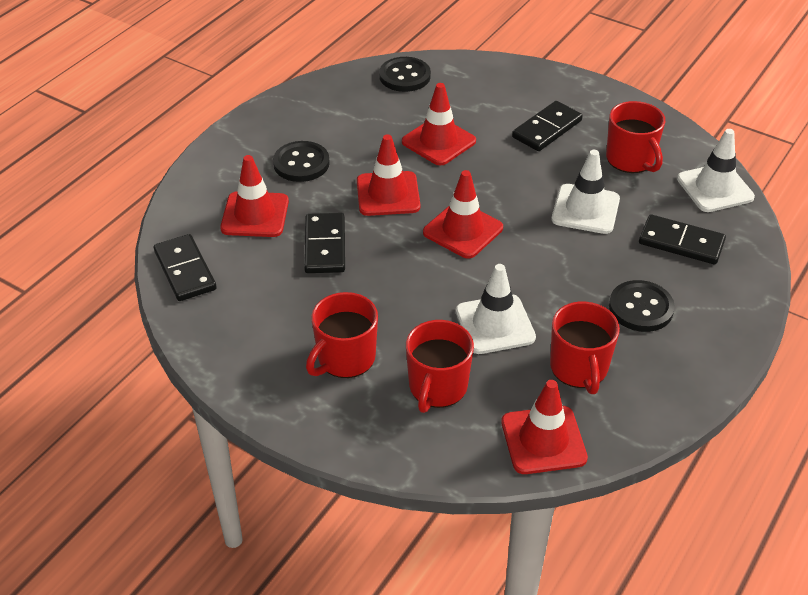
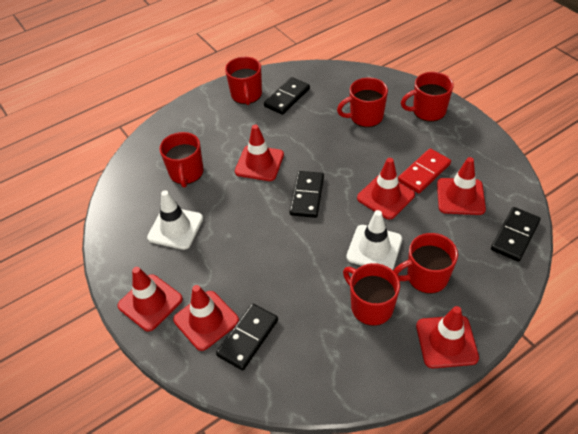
black button: [273,141,330,182] [379,57,431,92] [609,280,675,332] = 3 -> none = 0
red domino: none = 0 -> [398,148,451,194] = 1
red mug: [306,292,378,378] [406,320,474,413] [550,302,620,394] [606,101,665,173] = 4 -> [159,132,204,188] [225,57,262,105] [337,78,388,127] [343,263,400,326] [394,233,458,294] [401,72,454,122] = 6
red traffic cone: [220,155,289,237] [357,134,420,216] [402,83,476,166] [423,170,503,258] [501,380,588,474] = 5 -> [117,267,183,331] [173,285,239,351] [235,125,284,181] [357,158,415,219] [416,306,479,368] [437,157,486,215] = 6
white traffic cone: [456,264,536,354] [551,150,620,234] [677,129,755,212] = 3 -> [147,190,203,250] [346,210,402,270] = 2

